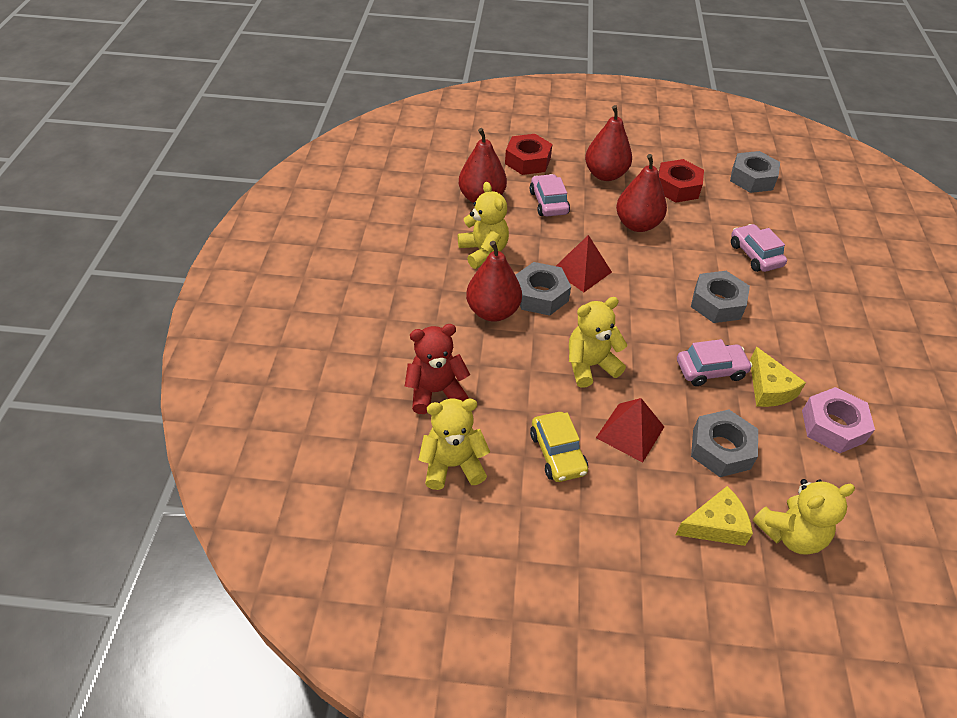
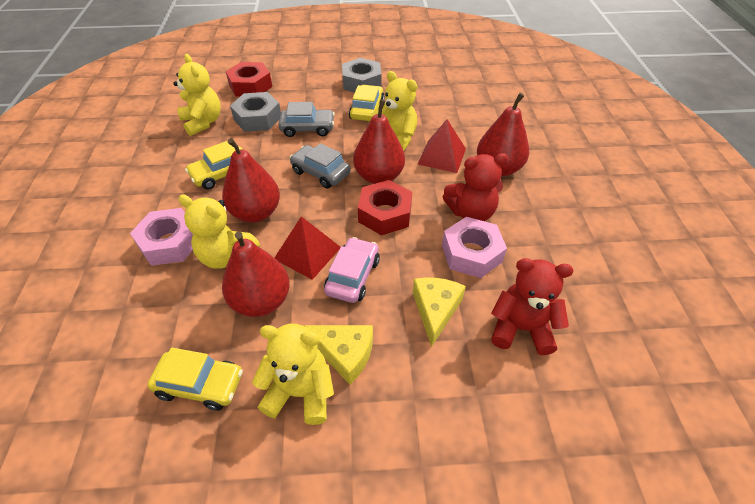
grey car: none = 0 -> [278,102,335,137] [290,143,351,188] = 2
grey nut: [515,262,571,316] [691,271,750,323] [691,410,758,477] [730,151,780,193] = 4 -> [230,92,281,132] [342,58,382,93] = 2
pink car: [530,174,570,216] [677,339,752,386] [731,224,787,272] = 3 -> [324,237,380,303] = 1
pink nut: [802,387,875,454] = 1 -> [130,208,193,266] [442,217,507,278] = 2
red teddy bear: [405,324,470,414] = 1 -> [443,153,508,221] [491,258,574,355] = 2
yellow car: [530,412,588,482] = 1 -> [147,348,243,411] [185,141,242,190] [349,85,385,121] = 3

